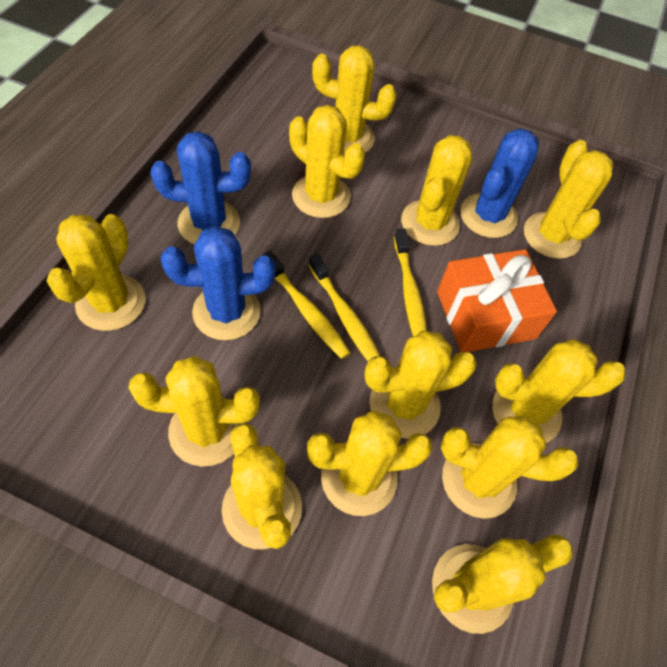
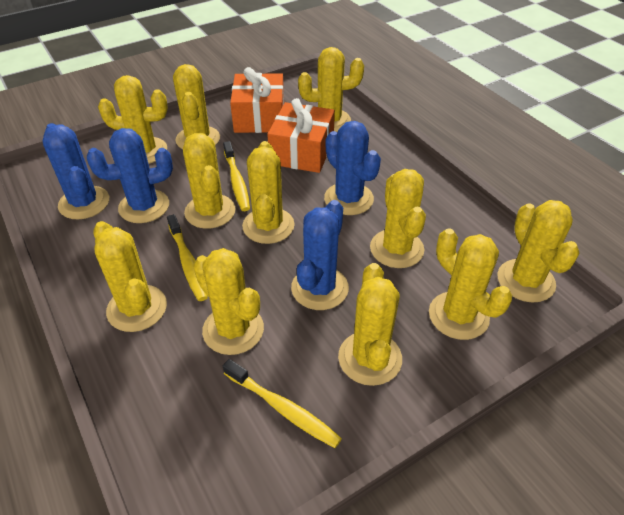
blue cactus: [150,131,251,244] [161,226,275,340] [460,128,539,238] = 3 -> [43,123,109,219] [87,128,173,223] [291,200,349,310] [324,121,381,215] = 4
orange gift: [437,249,557,352] = 1 -> [230,67,284,133] [267,98,335,173] = 2
yellow cactus: [47,214,146,331] [128,356,260,467] [222,423,302,549] [289,105,365,218] [307,410,433,516] [312,46,397,155] [364,331,477,439] [401,135,472,246] [432,535,573,634] [441,415,578,519] [492,339,626,443] [524,140,613,259] = 12 -> [93,221,167,332] [98,75,168,164] [173,64,220,149] [183,133,235,229] [193,248,264,355] [242,141,294,244] [298,47,364,132] [338,263,402,386] [370,169,426,268] [429,228,512,340] [497,200,580,303] = 11

